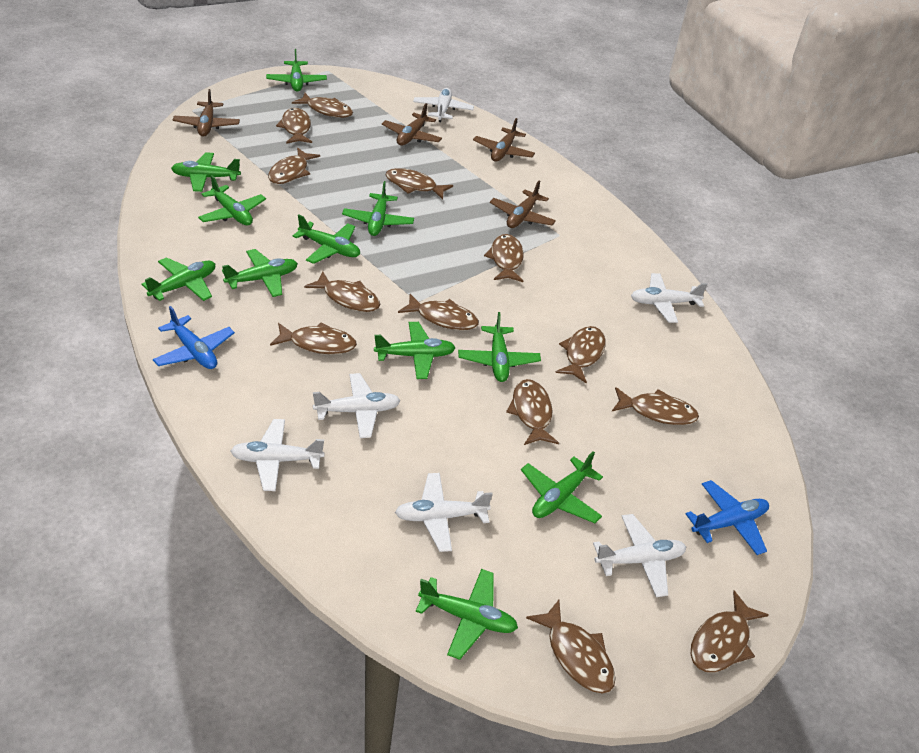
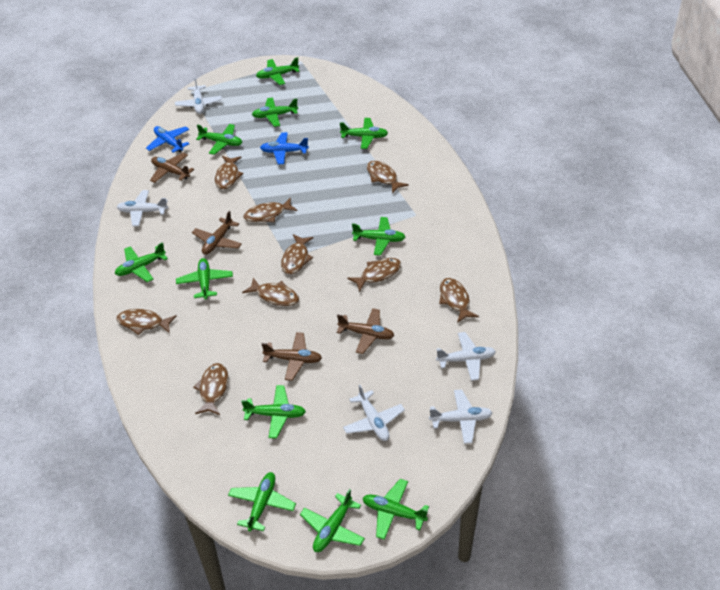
brown fish: [268,148,320,184] [270,322,357,354] [276,108,312,144] [292,93,353,118] [304,271,380,312] [385,168,453,200] [398,294,479,330] [484,234,524,282] [506,379,559,445] [526,600,616,694] [555,326,606,384] [612,387,699,425] [691,591,769,672] = 13 -> [116,309,177,335] [193,363,228,415] [215,156,244,189] [242,278,299,306] [244,197,298,222] [281,234,314,274] [347,258,401,292] [367,161,409,194] [439,278,479,323] = 9
white plane: [230,419,325,491] [313,373,401,438] [395,473,493,552] [413,88,474,122] [593,514,686,597] [631,273,708,323] = 6 -> [117,190,168,226] [175,77,222,114] [343,385,405,441] [429,389,492,444] [436,332,496,381] = 5

